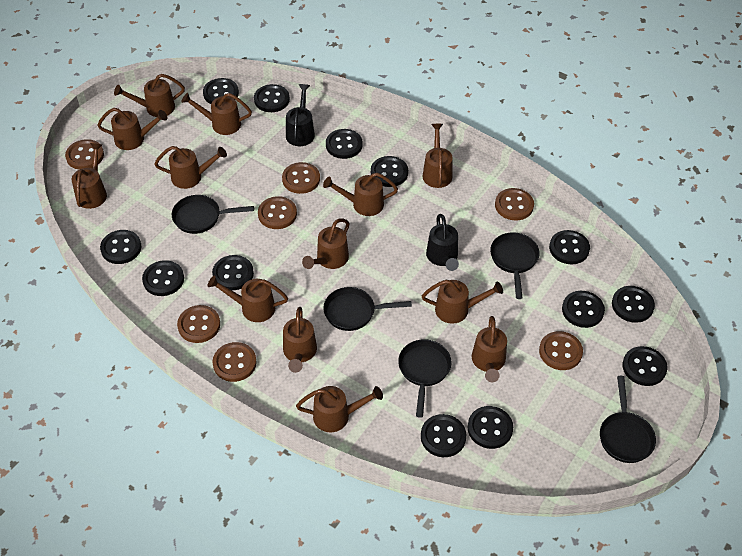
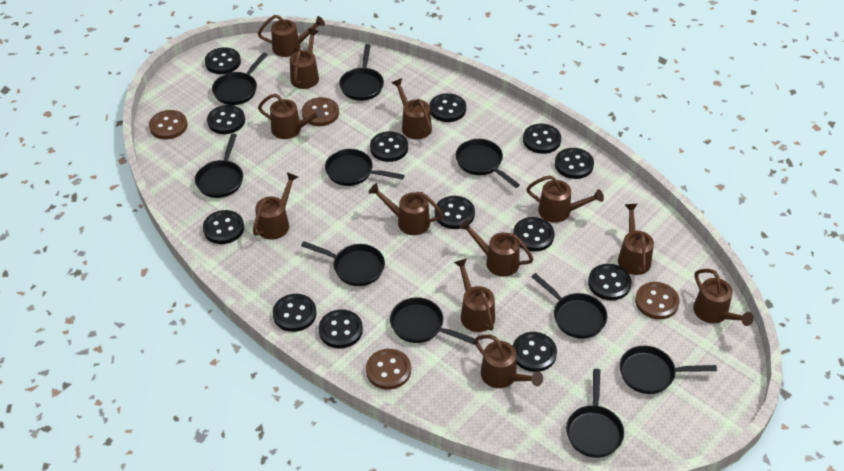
black pan: [172,195,254,234] [323,287,412,331] [398,339,451,418] [490,232,540,299] [600,376,656,463] = 5 -> [195,134,243,198] [212,52,268,105] [301,241,385,286] [325,149,404,186] [339,44,384,101] [390,297,475,344] [456,139,520,188] [531,273,607,339] [566,369,624,458] [620,346,717,394] = 10
black watering can: [286,84,315,146] [426,214,459,271] = 2 -> none = 0
brown button: [65,139,104,170] [177,305,220,343] [213,342,257,382] [258,196,297,229] [282,162,320,194] [495,188,534,221] [539,331,583,370] = 7 -> [149,110,188,139] [302,97,339,126] [366,349,411,390] [635,282,680,319] = 4
brown watering can: [72,143,107,209] [97,108,168,150] [114,74,185,117] [154,146,227,189] [181,93,252,135] [207,275,288,322] [283,307,317,373] [296,386,383,432] [302,218,350,269] [323,173,398,216] [422,280,503,324] [423,124,453,188] [472,316,507,382] = 13 -> [253,172,298,240] [258,15,325,57] [258,94,325,139] [290,29,319,89] [368,183,443,235] [392,78,432,139] [454,258,495,332] [459,219,533,277] [474,335,543,388] [527,175,604,222] [618,204,654,275] [693,269,754,326] = 12

